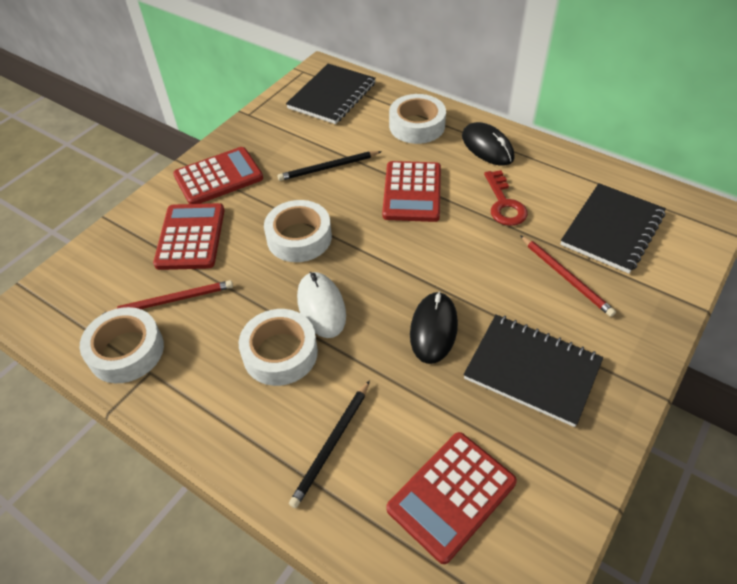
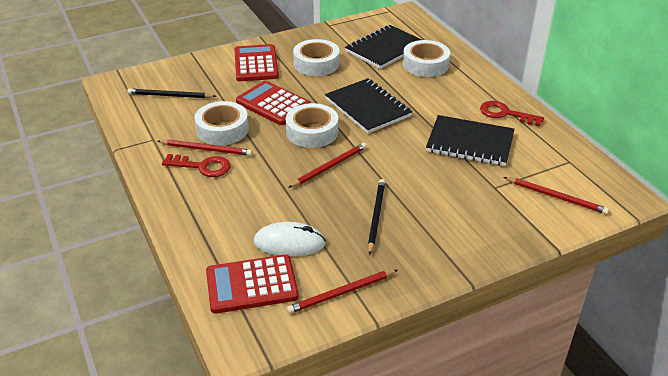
black mouse: [410,291,458,364] [462,122,515,166] = 2 -> none = 0
red calculator: [153,203,225,270] [173,147,263,204] [382,161,441,222] [386,432,517,564] = 4 -> [206,255,299,314] [235,44,279,81] [236,81,311,125] = 3
red key: [484,170,528,226] = 1 -> [162,154,231,177] [480,101,544,127] = 2
red pencil: [103,280,233,314] [520,235,616,317] = 2 -> [158,139,252,156] [287,270,397,314] [288,143,367,188] [504,177,609,214] = 4

